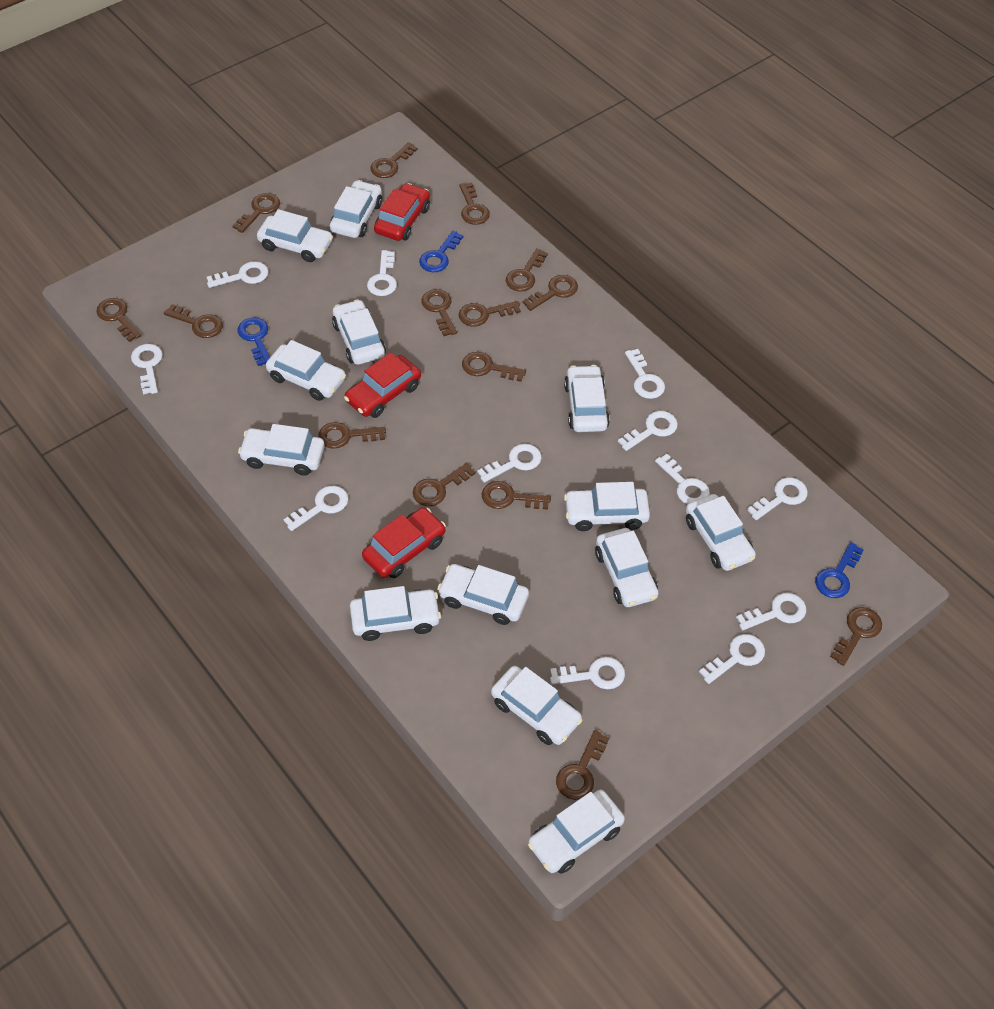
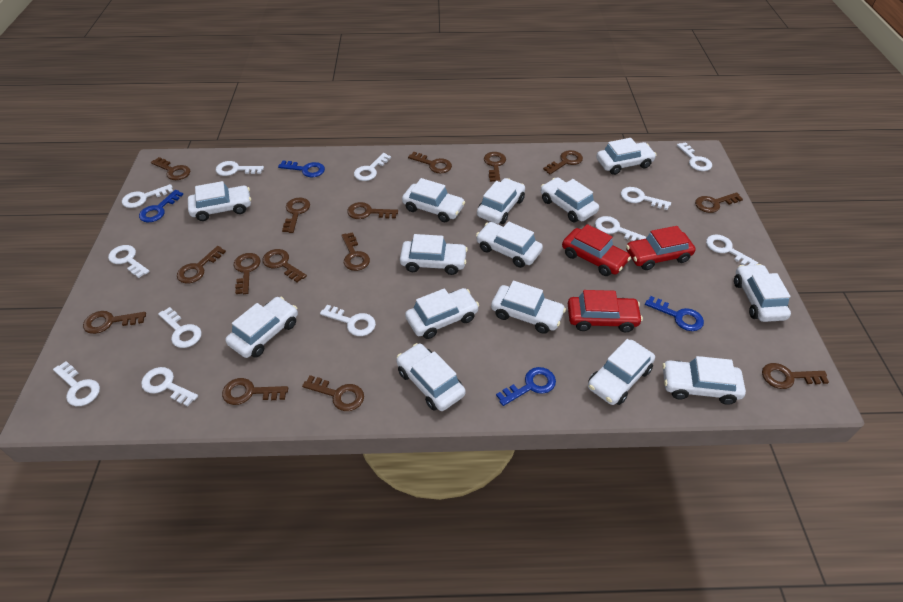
blue key: [237,317,270,366] [419,231,463,272] [815,542,864,598] = 3 -> [139,190,184,222] [278,160,325,177] [496,367,556,406] [645,296,704,331] = 4
white car: [238,424,325,476] [257,209,333,262] [266,340,346,401] [330,180,382,238] [332,299,386,365] [350,586,441,641] [437,564,529,625] [491,666,583,745] [528,790,625,874] [564,365,610,432] [564,482,650,531] [595,528,659,607] [686,494,756,571] = 13 -> [188,181,251,221] [225,297,298,358] [396,343,466,411] [400,234,468,275] [402,178,465,222] [405,288,479,339] [476,222,543,268] [477,178,525,224] [491,281,566,334] [541,177,599,222] [588,339,655,405] [596,138,656,175] [662,356,746,405] [734,264,791,322] = 14

